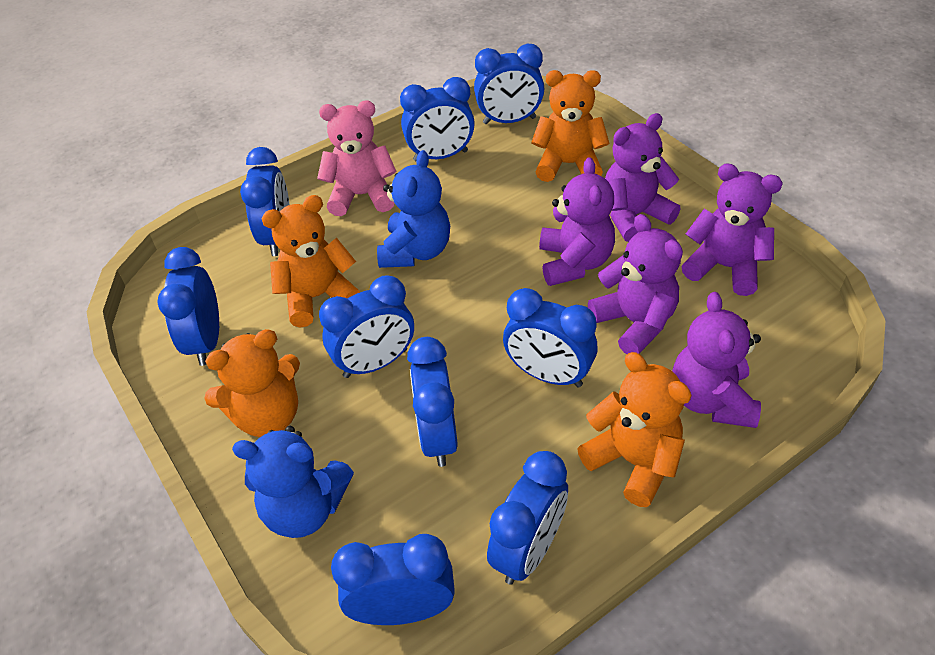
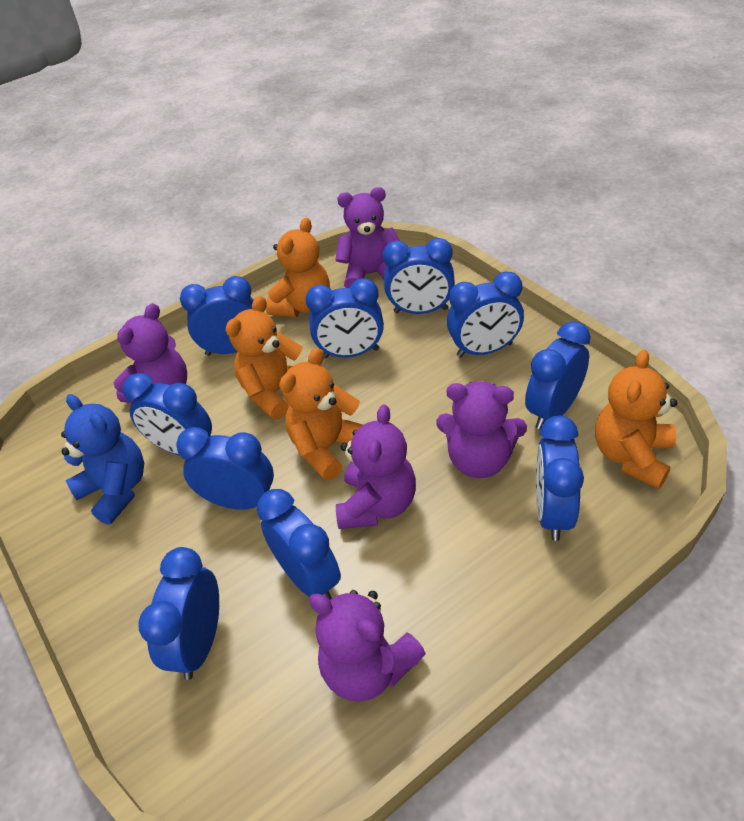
blue clock: [157,247,219,366] [240,147,290,256] [319,275,414,378] [331,534,455,625] [400,77,475,161] [407,337,458,467] [474,44,544,124] [487,451,568,585] [503,288,598,387] = 9 -> [123,373,212,455] [138,547,219,680] [176,427,274,510] [180,276,253,356] [257,489,341,600] [305,278,384,358] [383,238,455,314] [447,272,524,358] [525,321,591,429] [536,415,584,541] = 10
blue teddy bear: [232,426,354,538] [377,150,450,268] = 2 -> [61,394,144,525] = 1
pink teddy bear: [317,101,397,216] = 1 -> none = 0

